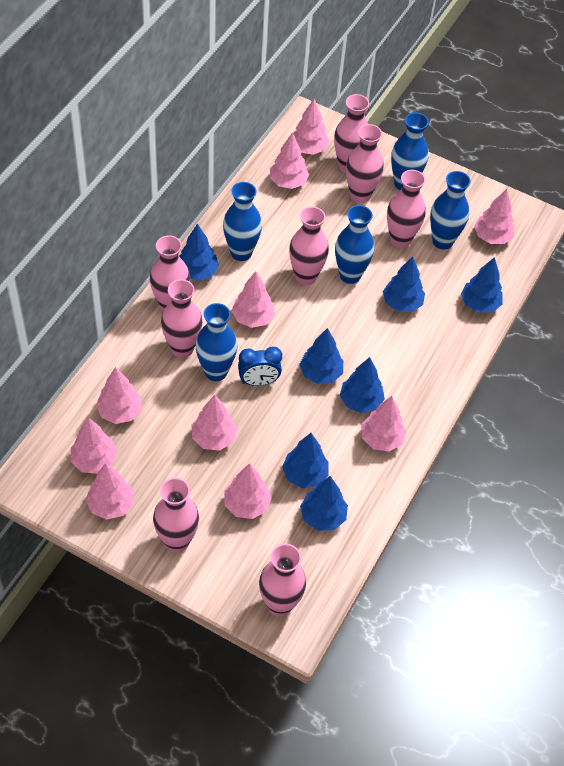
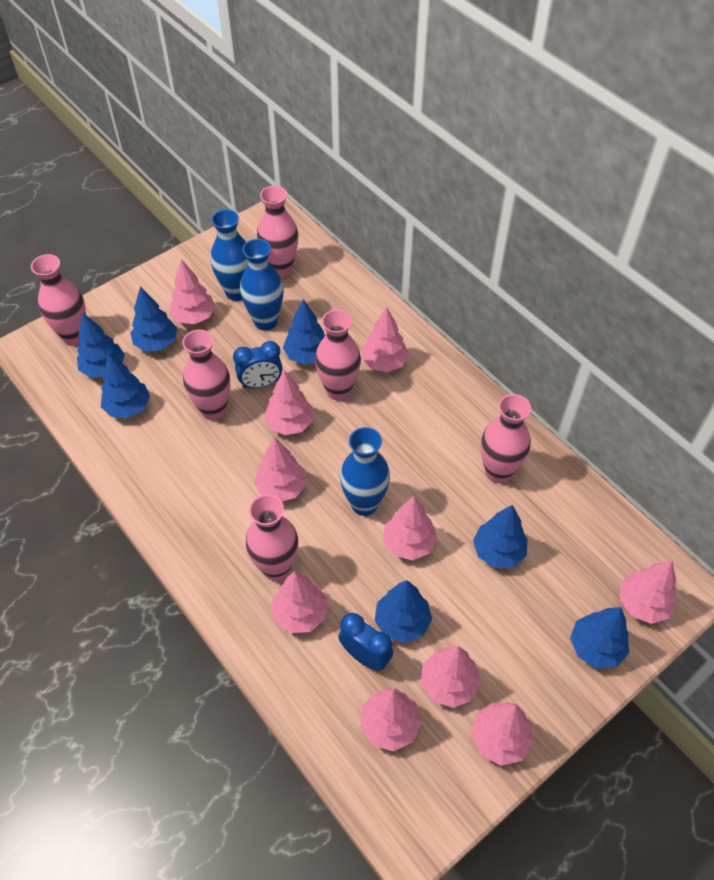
blue clock: [238,347,282,386] = 1 -> [233,341,283,388] [338,613,393,671] = 2
blue vase: [195,303,238,381] [223,182,262,261] [335,205,374,284] [391,112,429,190] [430,171,471,249] = 5 -> [210,209,248,301] [240,239,284,330] [340,427,390,516] = 3
pink vase: [150,235,190,311] [153,478,199,553] [161,279,203,358] [259,544,306,616] [289,207,329,285] [334,94,369,173] [346,124,384,203] [387,170,426,248] = 8 -> [31,254,86,346] [182,330,230,420] [246,494,299,581] [257,185,298,277] [315,310,361,401] [481,394,531,484] = 6

